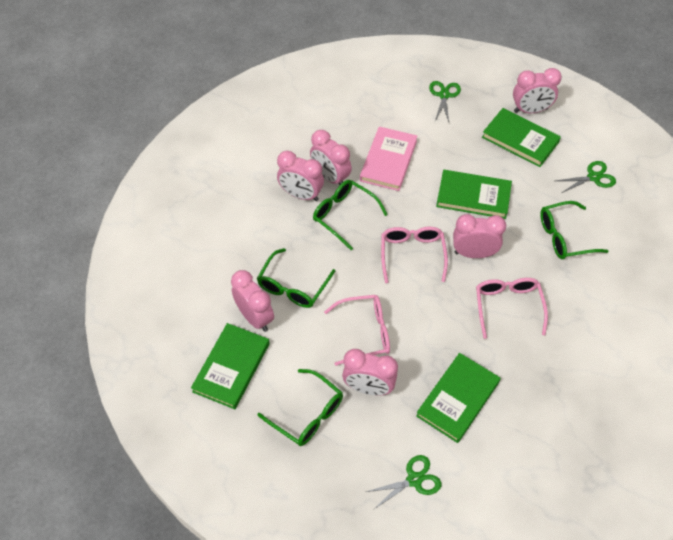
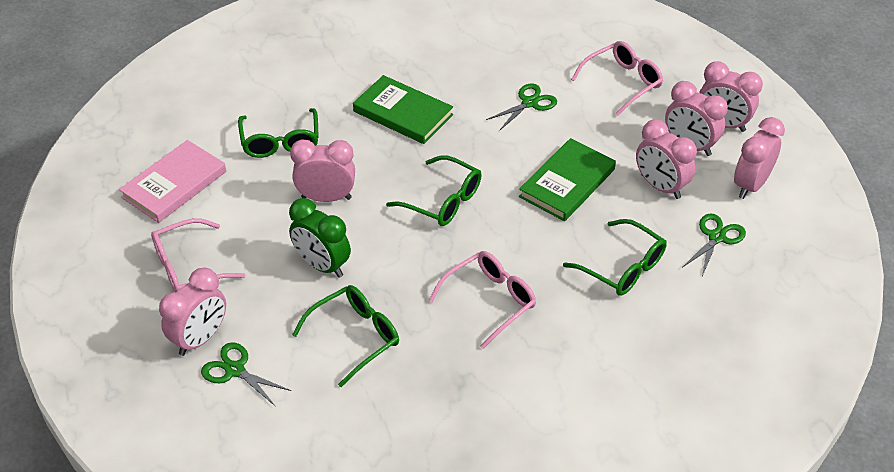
green book: [191,323,270,409] [416,353,501,443] [436,170,512,219] [482,108,561,167] = 4 -> [353,75,453,144] [519,138,616,221] = 2
green clock: none = 0 -> [289,198,351,278] = 1

